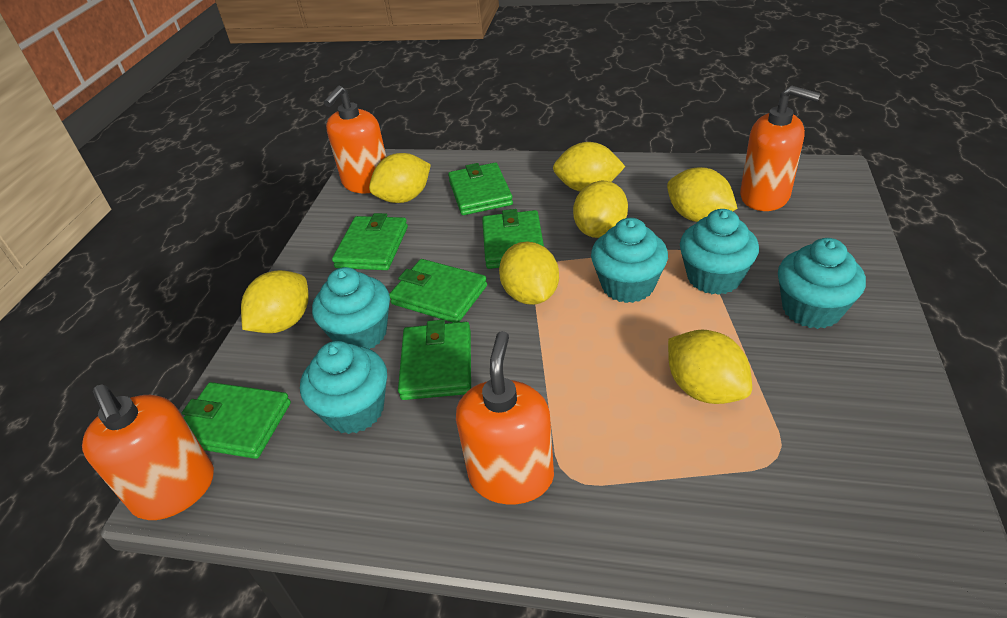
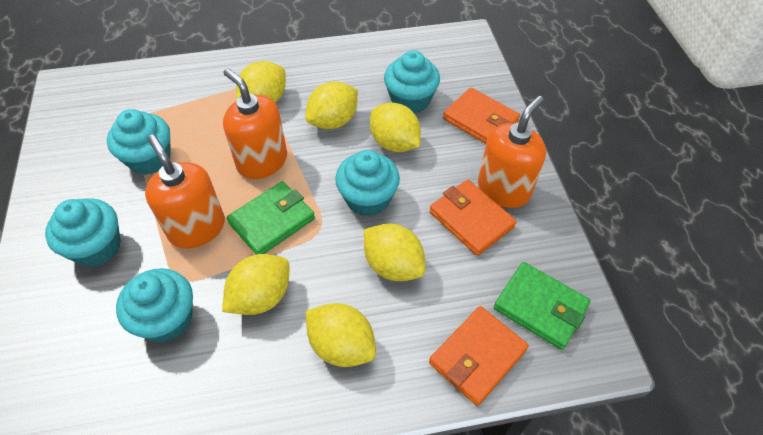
green wallet: [182,382,291,459] [332,213,408,270] [389,259,487,323] [398,320,471,400] [448,163,513,215] [482,209,544,269] = 6 -> [227,181,315,255] [494,262,591,350] = 2
orange soap dispenser: [82,384,214,520] [324,86,386,193] [456,331,554,504] [740,86,821,211] = 4 -> [145,134,225,248] [223,68,287,179] [478,96,546,208] = 3
orange wallet: none = 0 -> [429,179,517,256] [429,306,529,406] [443,87,520,144] = 3
yellow lemon: [241,270,309,333] [369,153,431,203] [499,242,559,305] [553,142,625,192] [573,181,628,238] [667,167,738,222] [668,330,752,404] = 7 -> [222,254,289,315] [236,61,286,103] [305,81,358,129] [306,303,376,367] [364,223,425,281] [370,102,421,152] = 6

